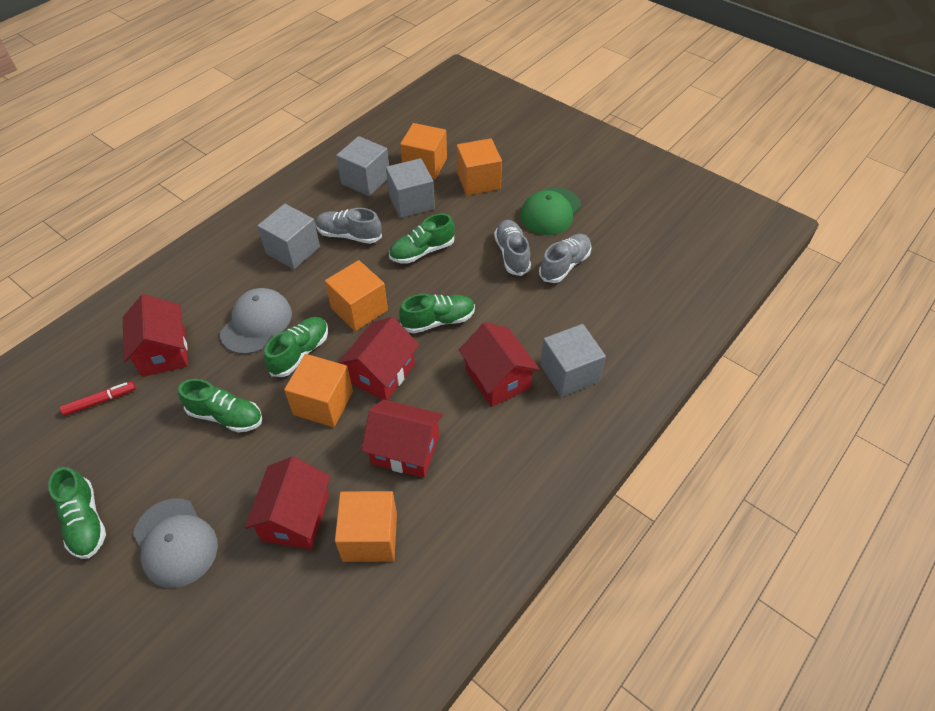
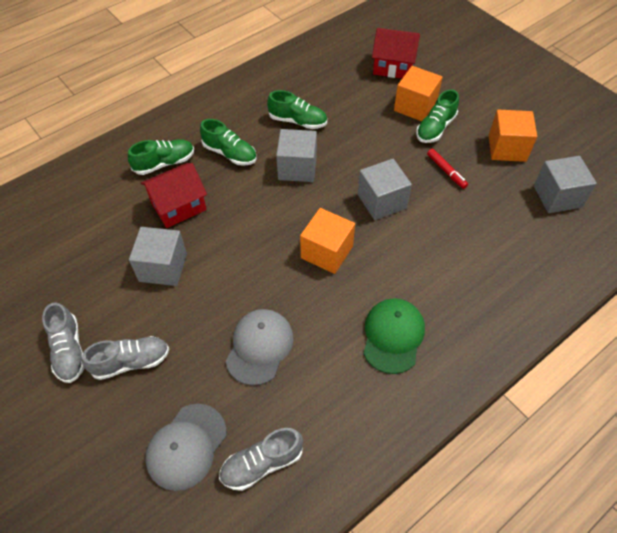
green shoe: [48,467,106,559] [178,379,262,433] [264,317,328,377] [389,214,455,264] [399,294,475,333] = 5 -> [128,139,194,175] [200,119,257,166] [267,90,327,129] [416,89,459,143] = 4
orange cube: [284,354,353,427] [325,260,388,331] [335,491,397,562] [400,123,447,179] [457,138,502,195] = 5 -> [300,208,355,274] [394,66,443,121] [489,110,537,162] = 3
red house: [123,294,188,377] [245,456,331,549] [338,317,419,400] [361,400,443,478] [459,322,540,407] = 5 -> [141,163,207,228] [372,28,420,78] = 2

